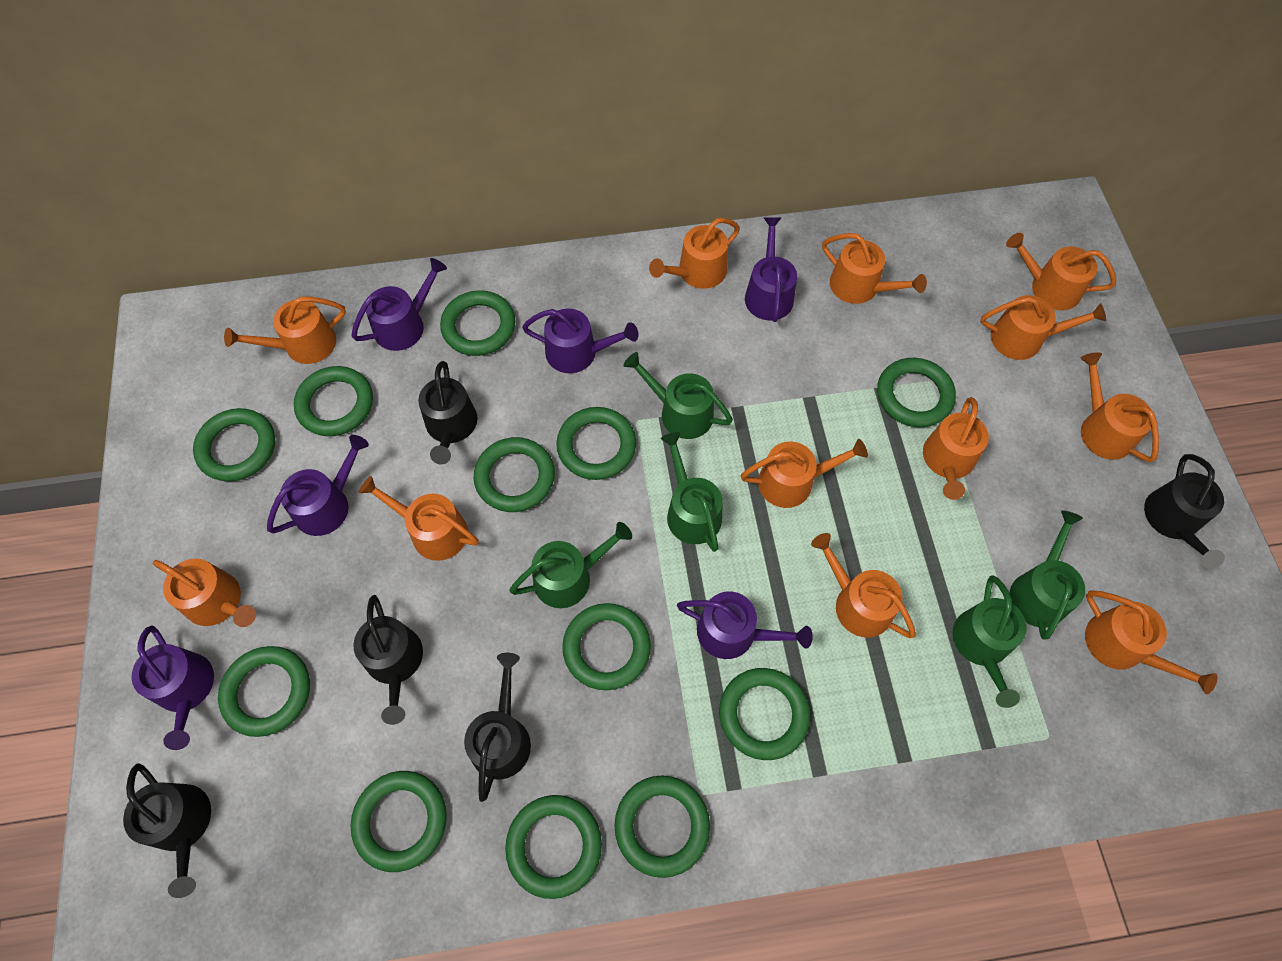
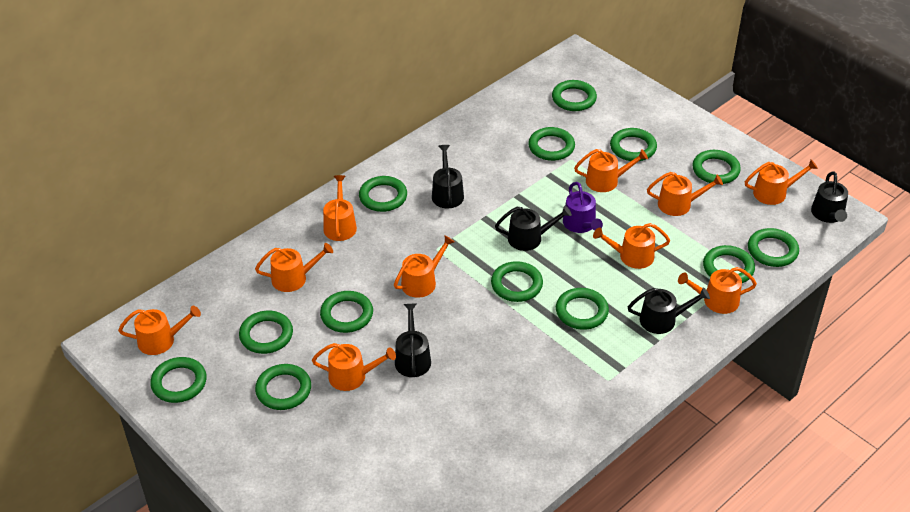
green ring: [193,408,275,481] [218,646,310,737] [294,366,373,436] [351,771,447,872] [440,290,516,356] [474,437,555,512] [505,795,602,899] [556,407,636,480] [562,603,651,690] [615,775,710,878] [719,668,810,760] [877,358,956,427] = 12 -> [150,357,207,403] [239,311,293,354] [255,364,311,410] [320,291,373,333] [359,176,407,212] [491,261,543,302] [528,127,575,161] [552,80,597,111] [556,288,609,330] [610,128,657,161] [692,150,741,184] [703,245,755,283] [748,228,799,267] = 13
green watering can: [509,522,632,608] [623,352,733,439] [661,432,723,552] [952,575,1027,708] [1010,510,1085,640] = 5 -> none = 0
orange watering can: [153,559,256,627] [224,297,346,364] [359,476,479,561] [649,218,740,289] [741,439,868,508] [811,533,916,638] [822,233,927,304] [923,397,989,500] [980,295,1106,360] [1006,233,1116,310] [1081,352,1159,462] [1085,590,1218,694] = 12 -> [118,306,201,355] [255,243,333,292] [312,343,396,391] [323,175,357,241] [394,235,455,298] [574,149,648,192] [593,223,670,269] [647,172,723,216] [678,267,757,314] [745,159,818,205] = 10
purple watering can: [132,625,214,750] [267,435,369,536] [351,258,447,351] [522,309,639,373] [677,591,813,659] [745,217,797,322] = 6 -> [563,182,603,233] = 1

